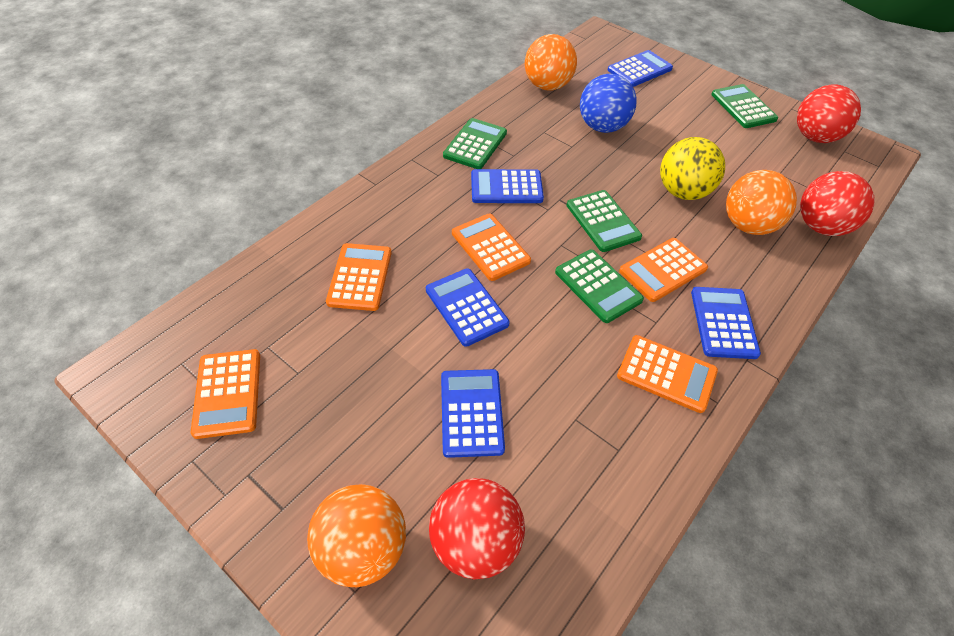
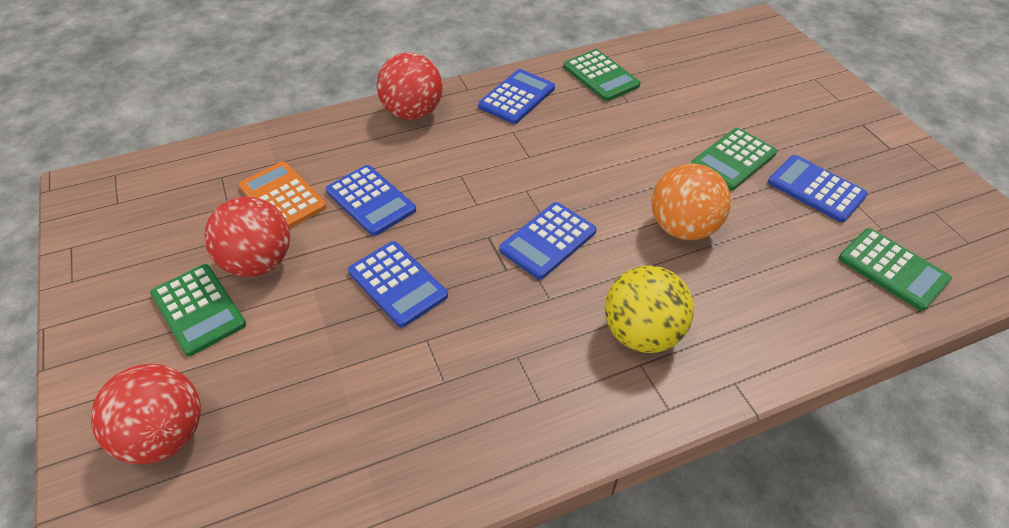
blue ball: [580,74,636,133] = 1 -> none = 0
orange ball: [307,484,406,587] [525,34,577,90] [726,170,797,235] = 3 -> [652,163,731,240] = 1
orange calculator: [191,349,260,439] [326,243,392,311] [452,213,531,281] [617,335,718,413] [619,238,708,302] = 5 -> [239,161,327,229] = 1

